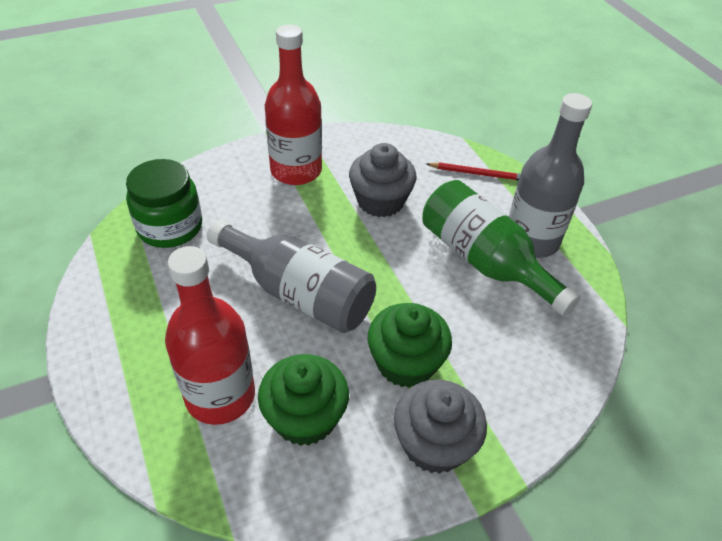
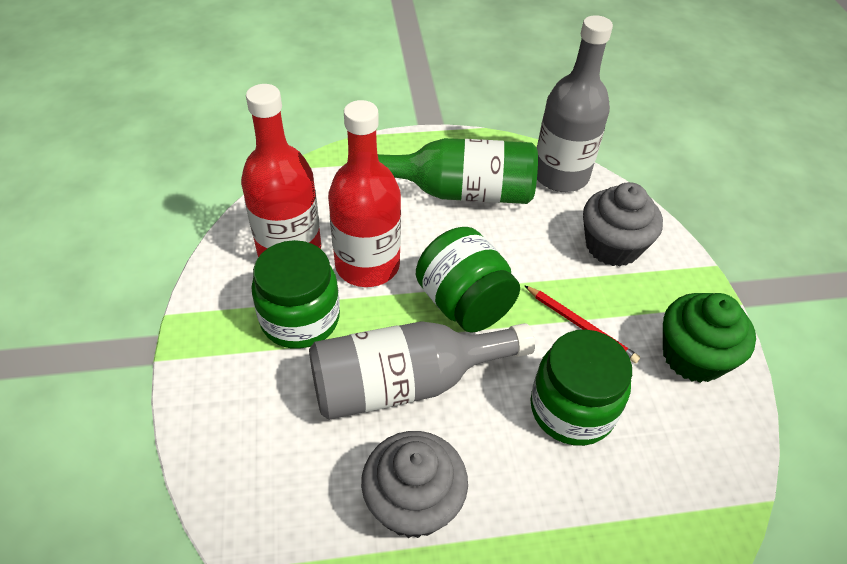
green cupcake: [258,354,349,446] [368,303,452,388] = 2 -> [663,293,756,383] = 1
green jar: [126,159,202,248] = 1 -> [252,240,340,349] [416,227,520,333] [530,330,632,446] = 3

